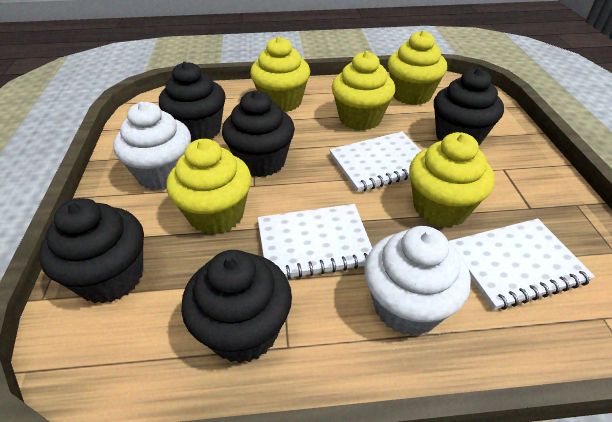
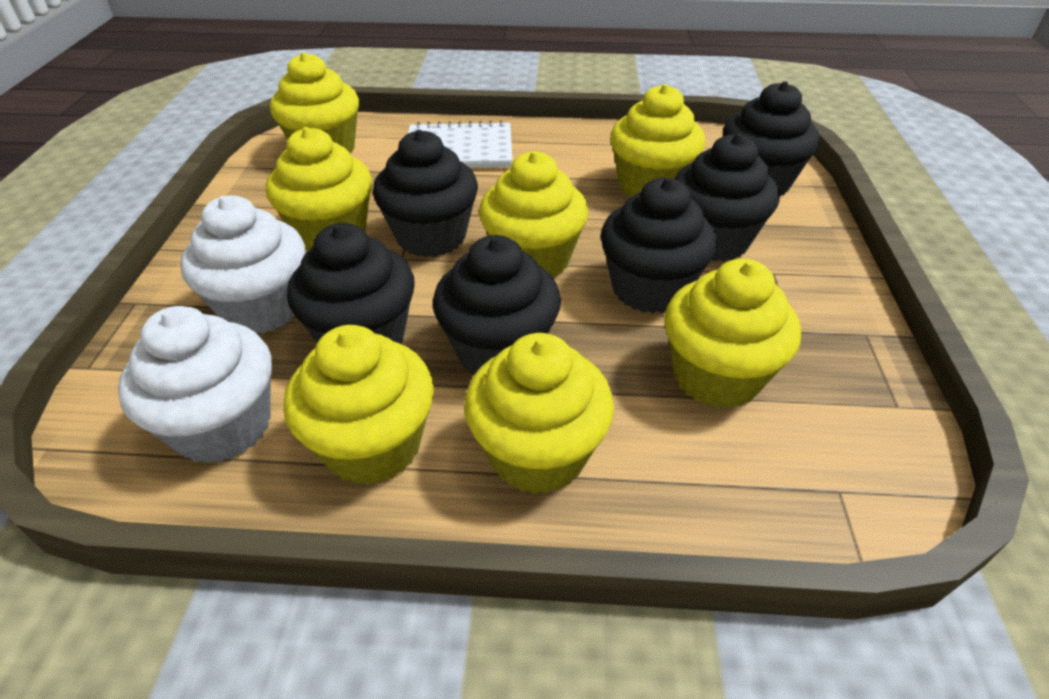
black cupcake: [39,198,144,304] [159,62,226,142] [181,250,292,363] [222,90,295,177] [434,68,504,146] = 5 -> [287,223,415,344] [373,130,478,257] [433,235,561,374] [601,178,717,314] [675,133,779,262] [723,81,820,196] = 6
white notebook: [258,204,372,280] [329,131,422,192] [449,218,595,310] = 3 -> [408,120,512,168] = 1
yellow cupcake: [166,139,251,234] [250,36,310,112] [332,51,395,130] [388,30,447,105] [409,132,495,227] = 5 -> [266,127,372,250] [270,52,359,153] [283,325,434,485] [464,333,614,494] [479,151,588,278] [610,84,705,197] [665,258,801,408] = 7

